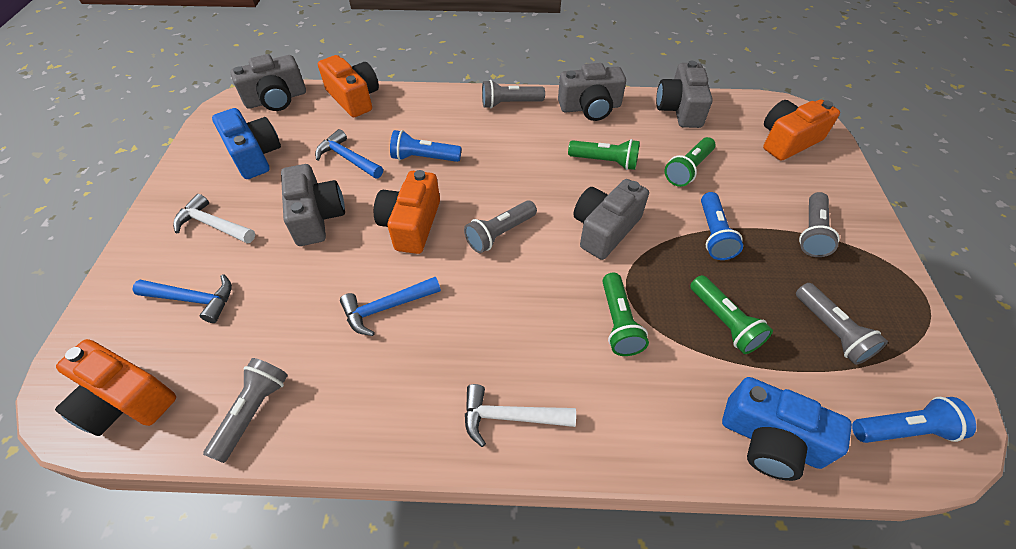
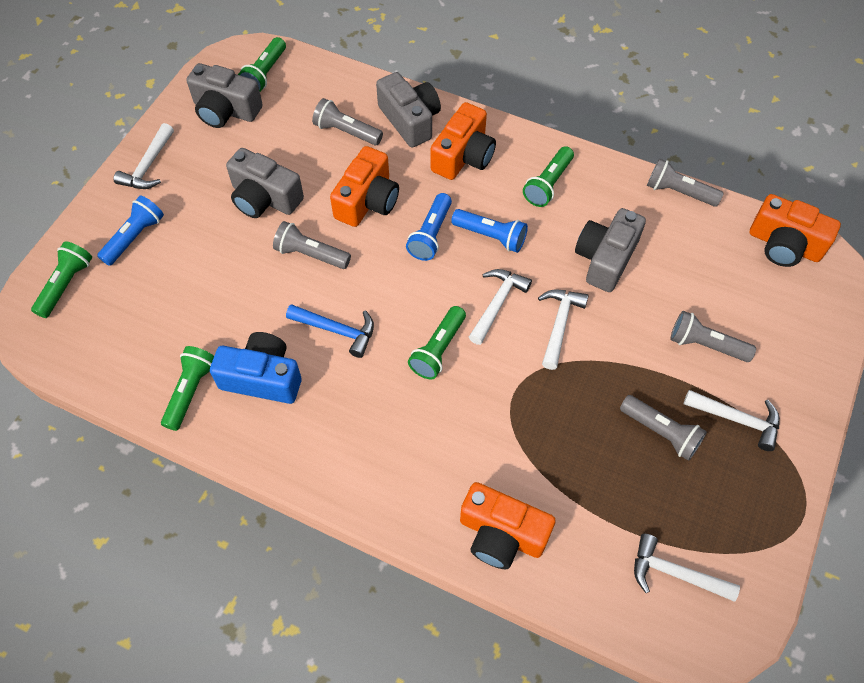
blue camera: [212,108,281,179] [722,377,852,481] = 2 -> [210,332,302,404] = 1
blue hammer: [133,274,232,323] [315,129,383,179] [340,277,441,336] = 3 -> [286,304,374,358] = 1
green flashlight: [568,139,640,170] [602,273,649,356] [665,137,716,187] [690,275,773,354] = 4 -> [31,241,92,318] [161,346,214,431] [238,37,286,92] [408,306,466,380] [523,146,574,207] = 5
grey camera: [230,54,306,111] [281,164,345,246] [558,63,626,121] [573,179,649,260] [656,61,713,128] = 5 -> [186,63,263,128] [226,148,304,218] [376,72,441,147] [575,208,646,292] = 4
white hammer: [173,194,255,243] [465,384,576,447] = 2 -> [114,123,174,189] [469,269,532,345] [538,289,589,370] [634,534,740,602] [684,390,780,451] = 5

